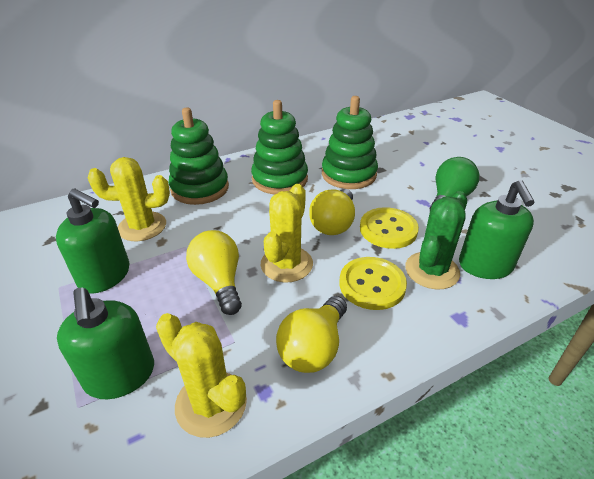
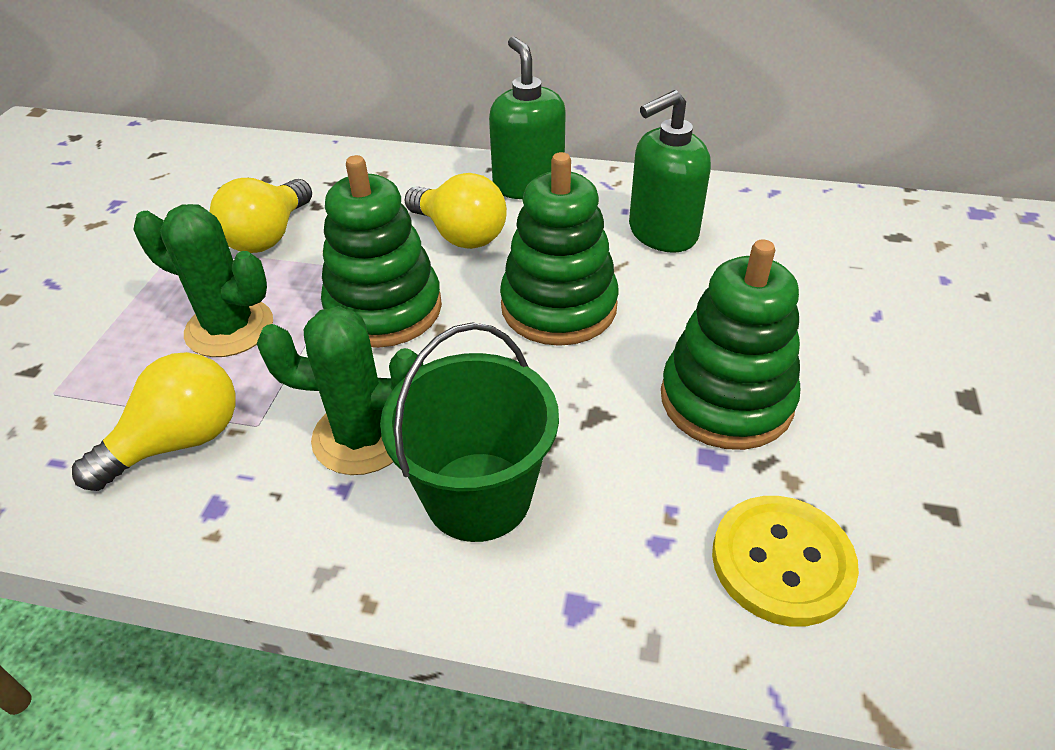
green bucket: none = 0 -> [380,322,559,542] = 1
green cactus: [405,191,467,290] = 1 -> [133,204,273,357] [257,306,423,475] = 2
green light bulb: [430,157,479,209] = 1 -> none = 0
green soap dispenser: [56,188,130,294] [57,288,154,399] [459,180,535,279] = 3 -> [489,36,566,199] [629,90,711,253] = 2
yellow button: [339,257,407,310] [360,207,419,249] = 2 -> [712,496,859,626] = 1
yellow cactus: [88,157,170,241] [156,313,247,438] [261,184,313,282] = 3 -> none = 0

